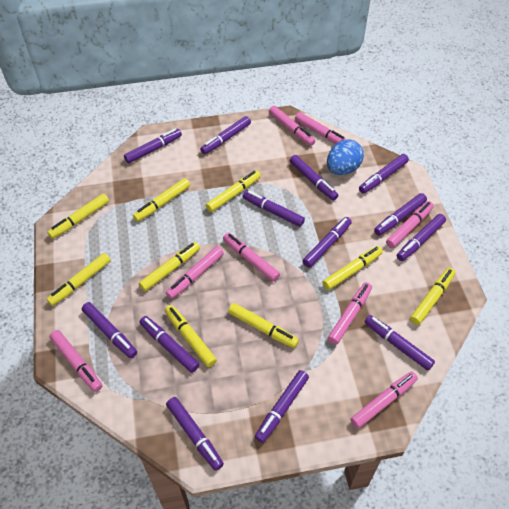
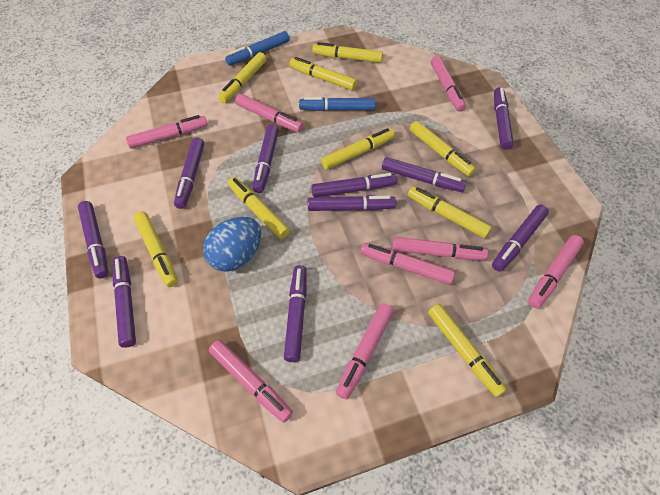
blue marker: none = 0 -> [225,31,290,66] [299,97,376,111] = 2
purple marker: [81,302,137,358] [124,129,182,163] [139,316,199,373] [166,397,224,471] [200,116,251,154] [243,190,305,227] [255,370,309,443] [290,155,339,201] [303,217,352,268] [359,154,409,194] [365,315,435,370] [374,193,427,236] [397,214,446,261] = 13 -> [78,201,108,278] [113,256,136,348] [174,137,204,209] [253,124,279,193] [284,265,306,362] [308,195,396,211] [311,173,397,197] [382,157,466,192] [492,205,549,272] [494,87,514,150] = 10

